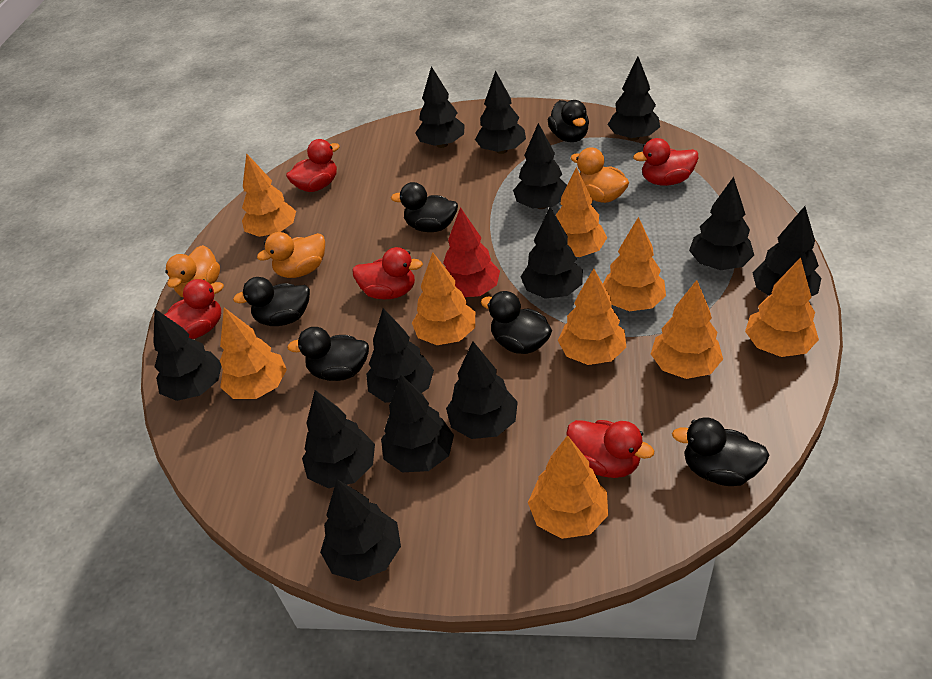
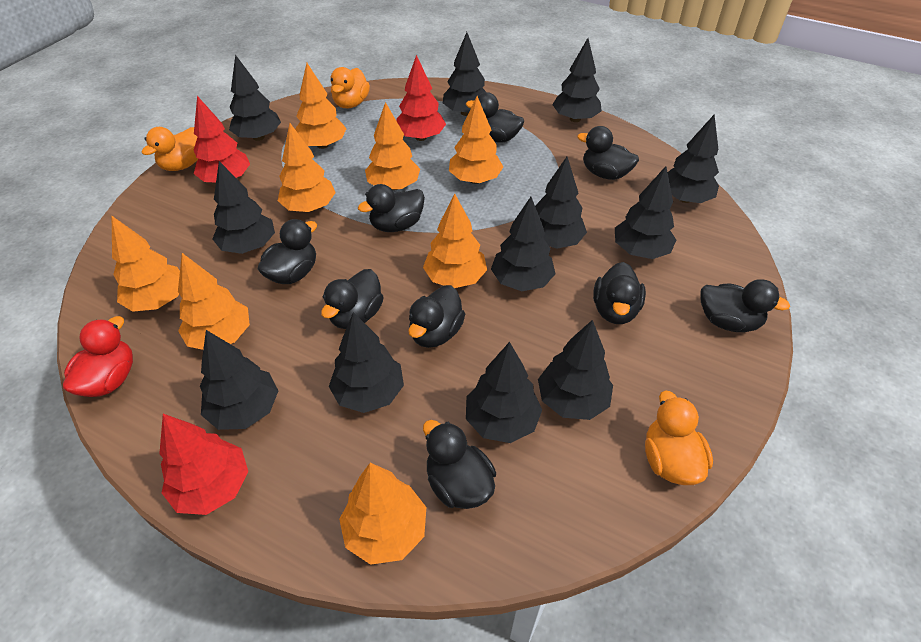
black duck: [233,277,310,326] [287,327,369,381] [391,182,458,232] [481,291,552,354] [548,100,589,142] [672,417,770,486] = 6 -> [258,219,317,284] [321,269,384,329] [358,184,425,232] [408,285,465,348] [423,420,496,509] [466,92,524,143] [577,126,639,180] [593,262,646,324] [700,279,790,332] = 9
black tree: [153,309,221,401] [302,390,375,488] [320,479,401,581] [366,308,434,403] [381,375,454,472] [415,66,465,148] [446,341,518,439] [475,70,526,154] [513,123,567,209] [521,207,583,299] [608,57,660,141] [689,177,754,270] [752,206,821,296] = 13 -> [200,330,278,430] [212,161,275,254] [229,55,281,141] [329,312,404,413] [443,32,486,116] [466,342,542,443] [491,197,555,291] [535,157,587,249] [538,320,613,420] [552,38,602,122] [615,166,676,259] [668,114,719,203] = 12
orange tree: [220,308,287,399] [242,153,296,237] [412,252,475,345] [528,435,608,539] [556,167,607,257] [558,269,626,365] [603,217,666,311] [651,280,723,379] [745,258,819,357] = 9 -> [112,216,180,312] [178,253,250,350] [278,123,336,212] [295,63,347,149] [339,463,426,565] [365,102,420,191] [423,193,487,288] [449,96,503,184] = 8
red duck: [164,279,224,339] [286,139,340,192] [352,247,423,299] [566,420,654,478] [633,138,698,186] = 5 -> [63,316,133,397] = 1
red tree: [443,207,500,297] = 1 -> [159,414,248,515] [194,96,250,183] [396,55,446,141] = 3

